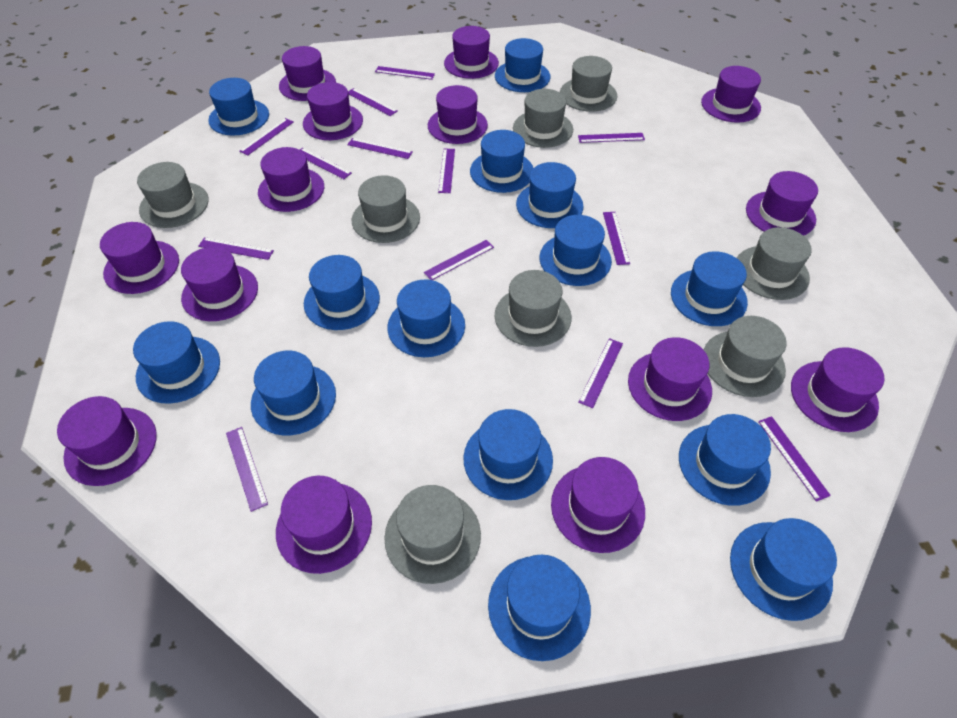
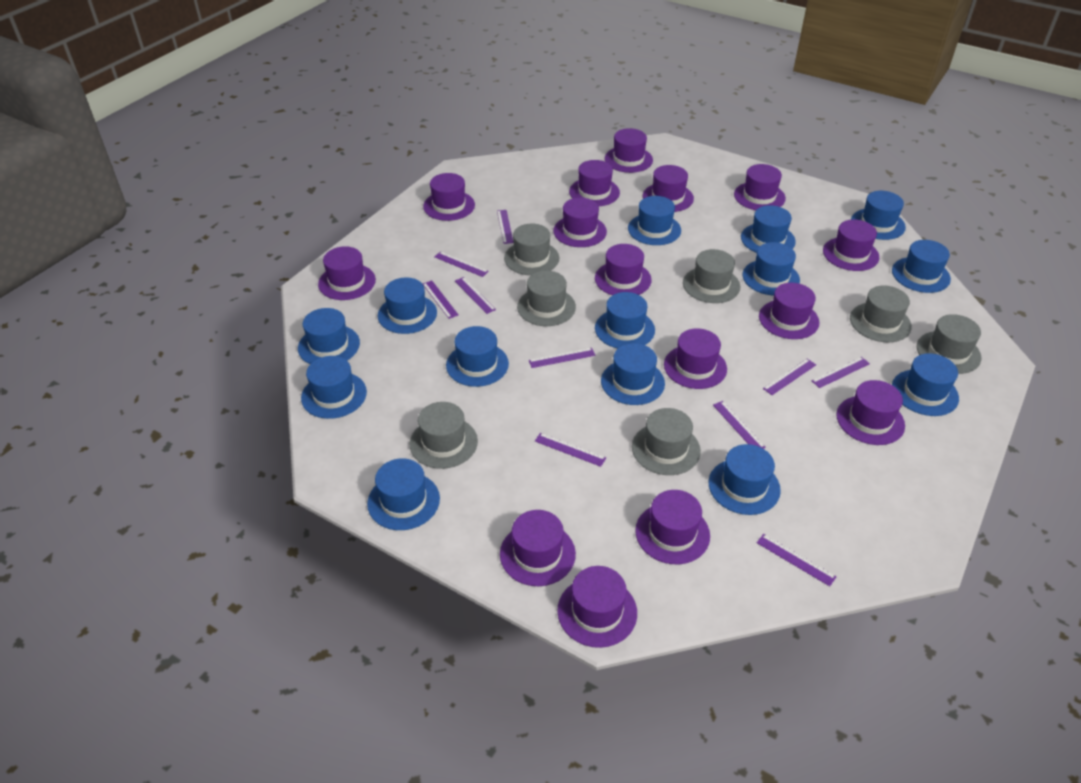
grey hat: [137,162,209,228] [352,175,420,243] [384,485,481,584] [495,270,572,347] [513,89,573,148] [560,56,617,112] [703,316,787,397] [737,227,812,300] = 8 -> [409,402,478,469] [504,223,559,275] [517,271,576,326] [632,408,701,475] [683,249,740,303] [850,285,912,342] [917,314,981,374] = 7
purple hat: [57,396,157,486] [100,222,179,294] [181,247,258,321] [258,147,324,212] [276,476,372,574] [279,46,336,101] [303,82,363,140] [428,85,488,144] [444,26,499,79] [551,457,645,553] [628,337,712,421] [701,66,761,123] [746,171,818,236] [791,347,884,432] = 14 -> [318,246,376,300] [423,173,475,221] [500,510,576,586] [553,198,607,247] [557,566,637,648] [569,160,620,206] [595,244,652,295] [605,128,653,173] [635,490,710,564] [643,165,694,212] [664,328,727,389] [734,164,786,210] [759,283,820,339] [823,220,879,271] [836,380,905,445] = 15
purple ruler: [198,237,274,260] [226,427,268,512] [239,118,294,156] [300,148,352,179] [347,138,413,159] [348,88,398,116] [375,66,435,80] [424,240,494,280] [438,149,455,193] [578,133,645,143] [578,338,623,408] [603,212,630,265] [758,416,831,502] = 13 -> [423,280,458,319] [435,252,489,277] [455,277,496,314] [497,210,514,244] [529,348,596,368] [535,433,606,467] [713,401,766,449] [757,534,837,586] [763,359,816,395] [812,357,870,388] = 10

